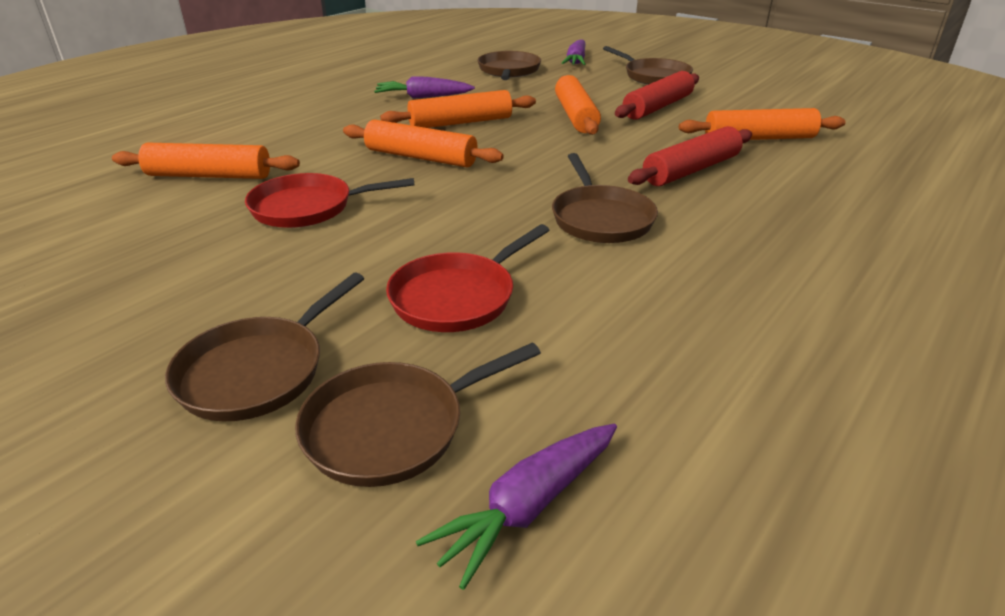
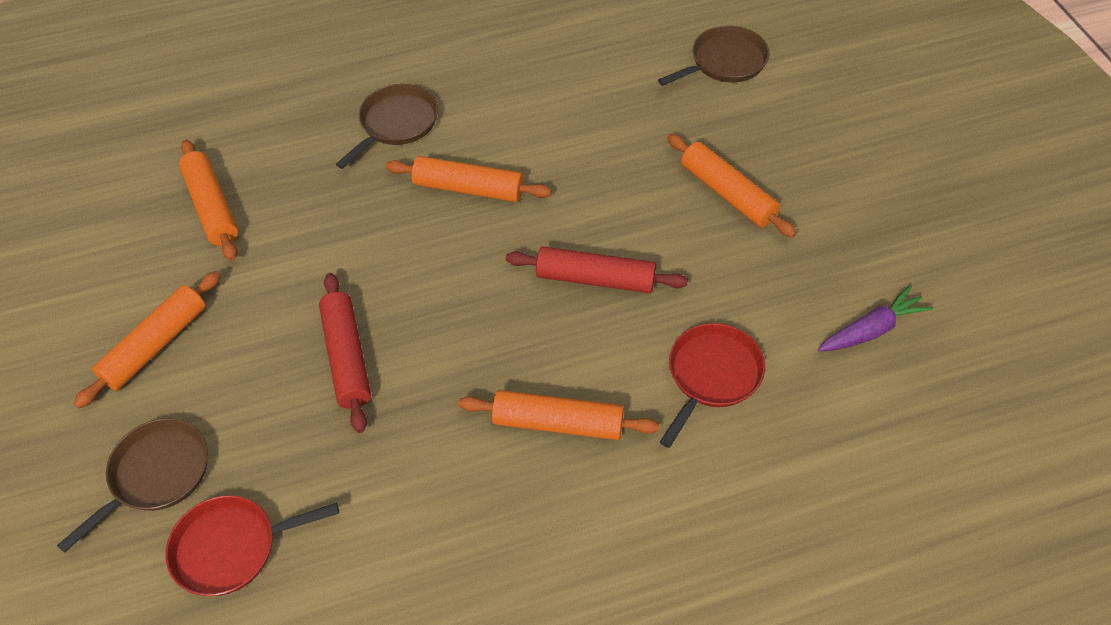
brown pan: [165,273,364,422] [295,343,541,487] [477,51,541,80] [552,153,658,243] [603,46,693,85] = 5 -> [57,418,208,553] [336,84,438,169] [658,26,770,86] = 3
purple carrot: [374,76,475,99] [416,424,617,590] [562,39,585,65] = 3 -> [818,285,933,352] = 1

